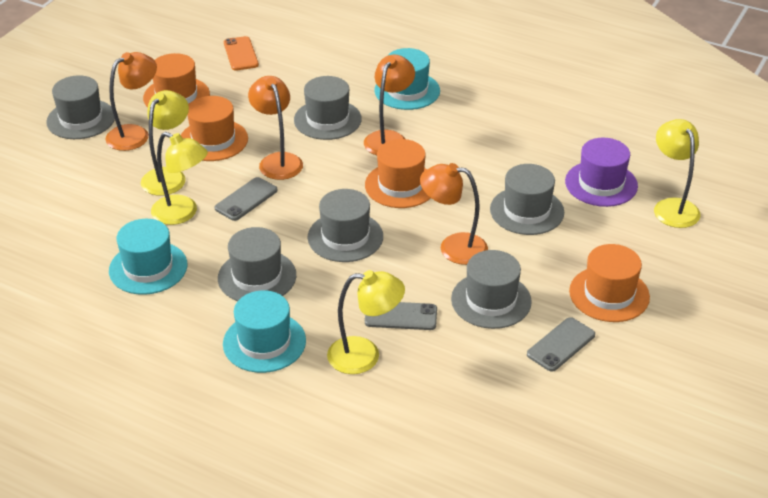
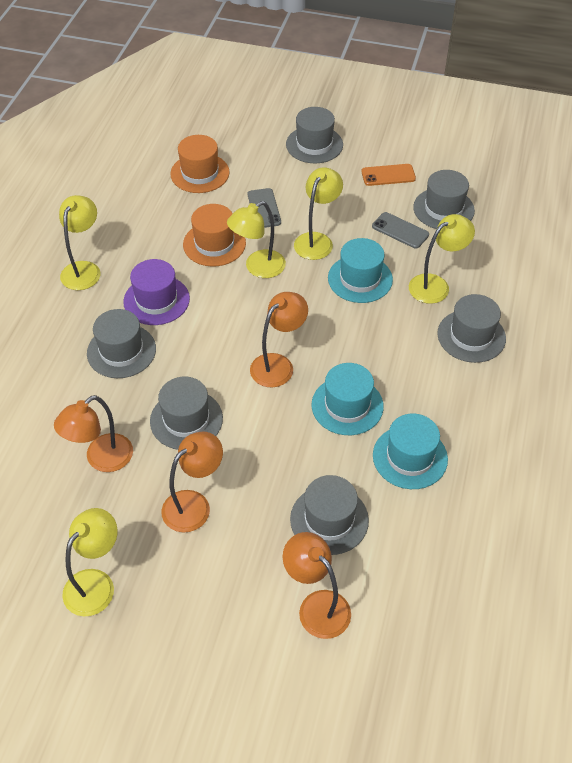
grey phone: [215,177,278,221] [365,302,437,330] [527,317,595,371] = 3 -> [248,188,281,228] [372,212,429,249] = 2
orange hat: [143,53,210,108] [181,96,248,161] [365,139,431,208] [569,244,650,322] = 4 -> [170,135,230,193] [183,204,246,267] = 2
yellow lamp: [141,90,189,196] [151,132,208,225] [327,270,405,374] [654,119,701,228] = 4 -> [59,195,101,290] [63,508,117,616] [227,201,286,278] [294,167,343,260] [409,214,475,304] = 5

